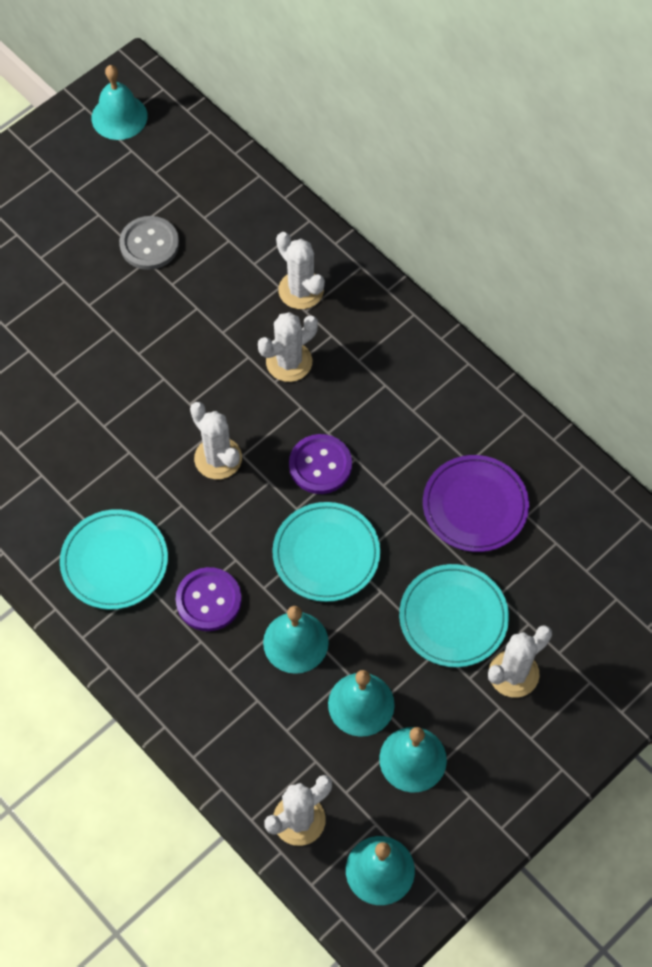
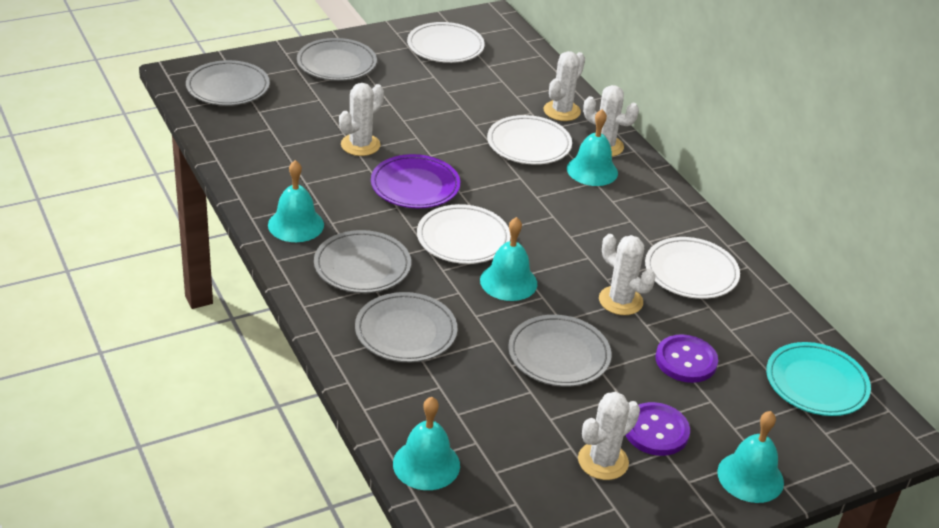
grey button: [119,216,179,270] = 1 -> none = 0
grey plate: none = 0 -> [186,60,270,106] [297,38,377,81] [314,230,411,293] [355,292,457,362] [508,315,611,387] = 5
turquoise plate: [60,509,168,610] [272,502,380,602] [399,564,509,667] = 3 -> [766,342,871,416] = 1
white plate: none = 0 -> [407,22,485,63] [417,204,511,264] [487,115,572,165] [645,237,740,299] = 4

